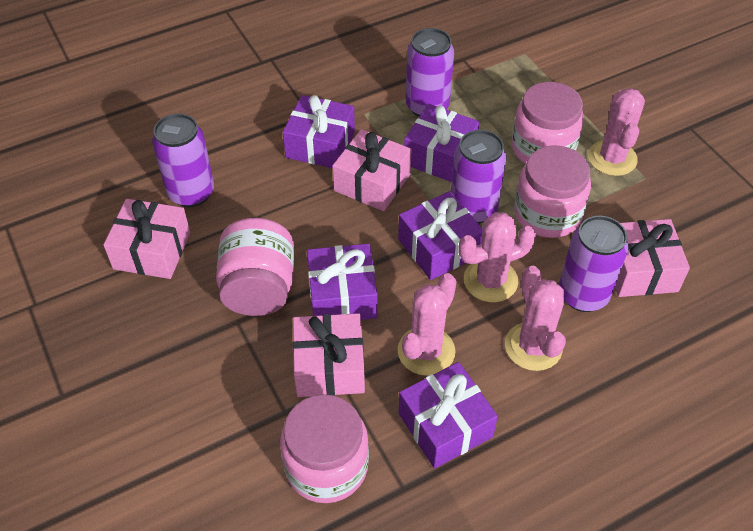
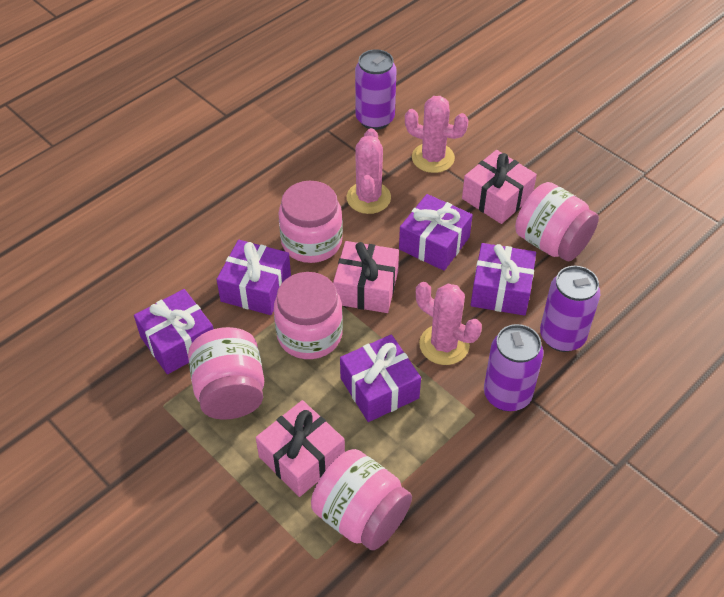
pink cactus: [397,273,457,376] [458,212,536,302] [505,266,566,371] [588,88,645,176] = 4 -> [347,128,391,214] [405,96,469,173] [416,282,482,365] = 3
pink gift: [103,199,190,279] [293,313,365,397] [333,129,412,211] [615,219,690,297] = 4 -> [256,400,345,497] [333,241,399,313] [462,150,537,224] = 3
pink jar: [216,218,294,316] [280,394,369,503] [512,82,584,164] [514,146,591,238] = 4 -> [188,327,264,420] [274,272,343,359] [278,181,343,263] [311,449,412,550] [515,182,599,261] = 5
purple can: [152,114,214,207] [406,28,454,117] [451,130,506,224] [559,216,628,312] = 4 -> [355,49,397,130] [484,324,543,412] [540,266,600,352] = 3

